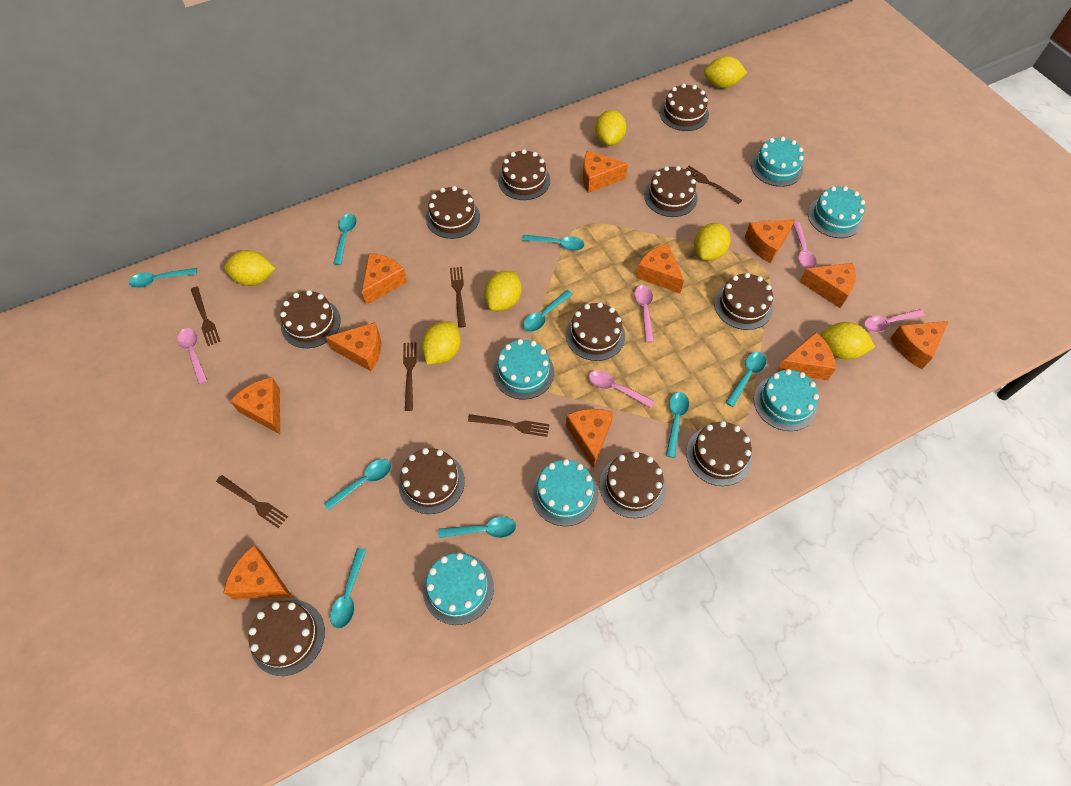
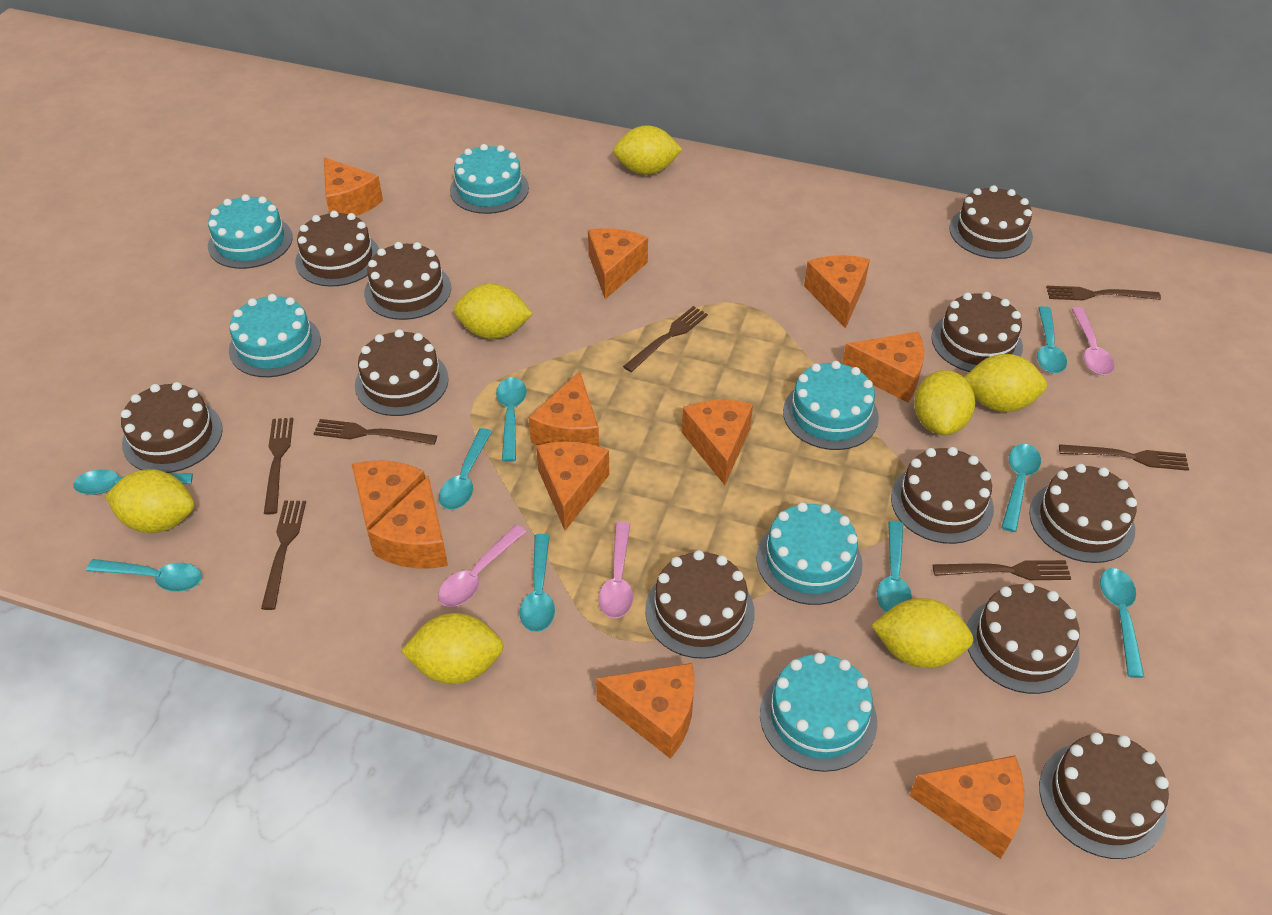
brown fork: [191,286,221,346] [216,475,288,528] [403,342,417,411] [450,267,466,328] [468,414,550,437] [685,166,742,204] = 6 -> [261,501,306,610] [264,418,293,515] [313,419,437,445] [623,306,708,372] [933,560,1071,580] [1046,286,1161,300] [1059,444,1189,471] = 7
pink spoon: [177,328,207,384] [589,370,655,408] [634,285,654,343] [793,222,817,269] [864,309,925,332] = 5 -> [438,525,526,607] [598,522,633,618] [1072,307,1115,375] = 3

